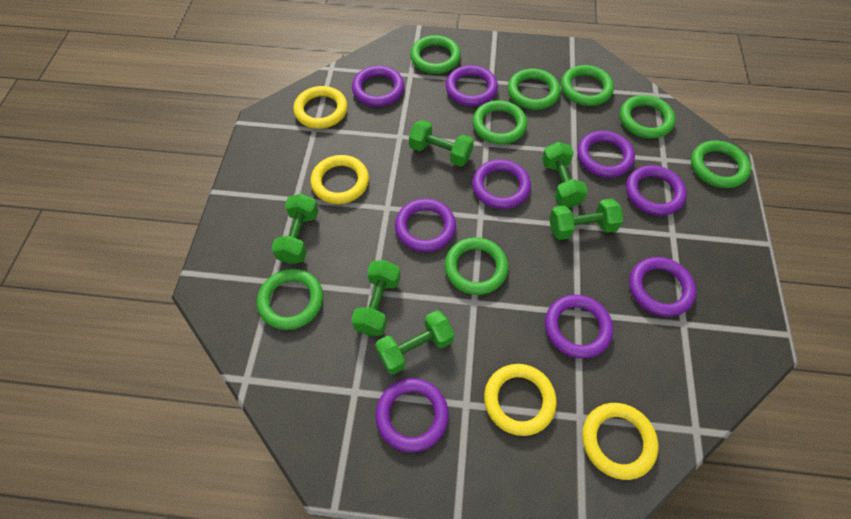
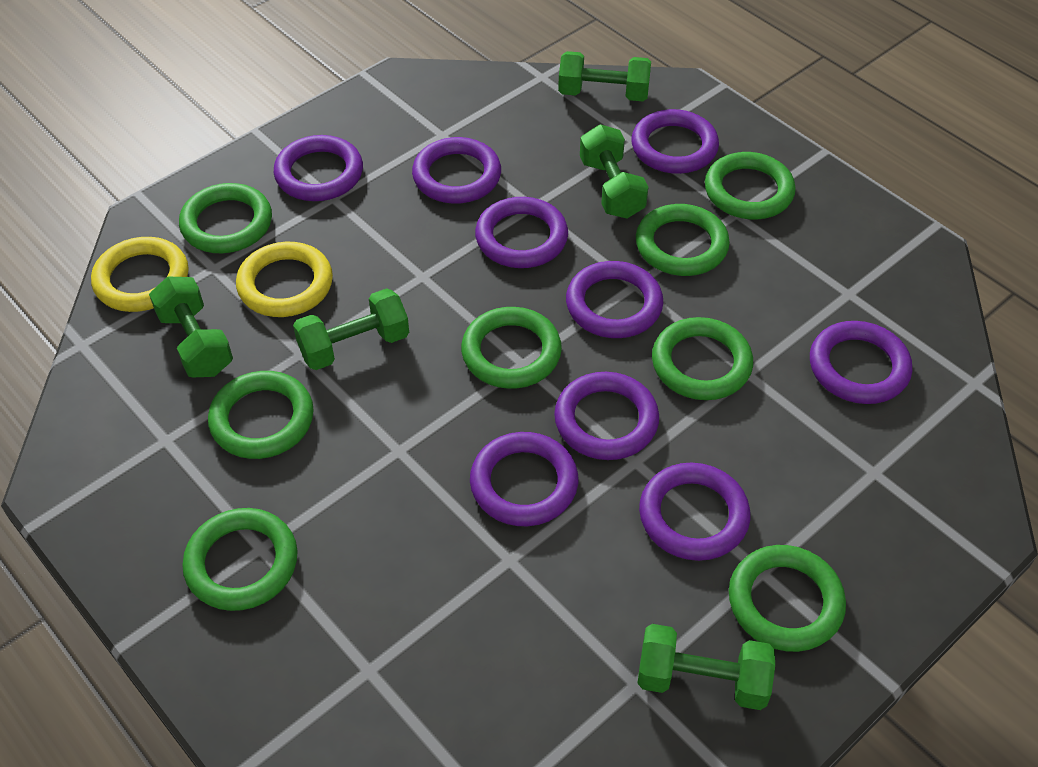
green dumbbell: [271,193,319,264] [351,260,400,336] [375,310,454,375] [409,120,474,167] [542,142,588,208] [549,198,623,240] = 6 -> [149,277,233,377] [293,288,409,370] [558,51,651,101] [580,124,648,219] [637,624,775,710] = 5
yellow ring: [293,86,348,129] [311,155,369,204] [484,364,557,436] [582,403,658,480] = 4 -> [91,237,189,312] [236,242,333,317] = 2

